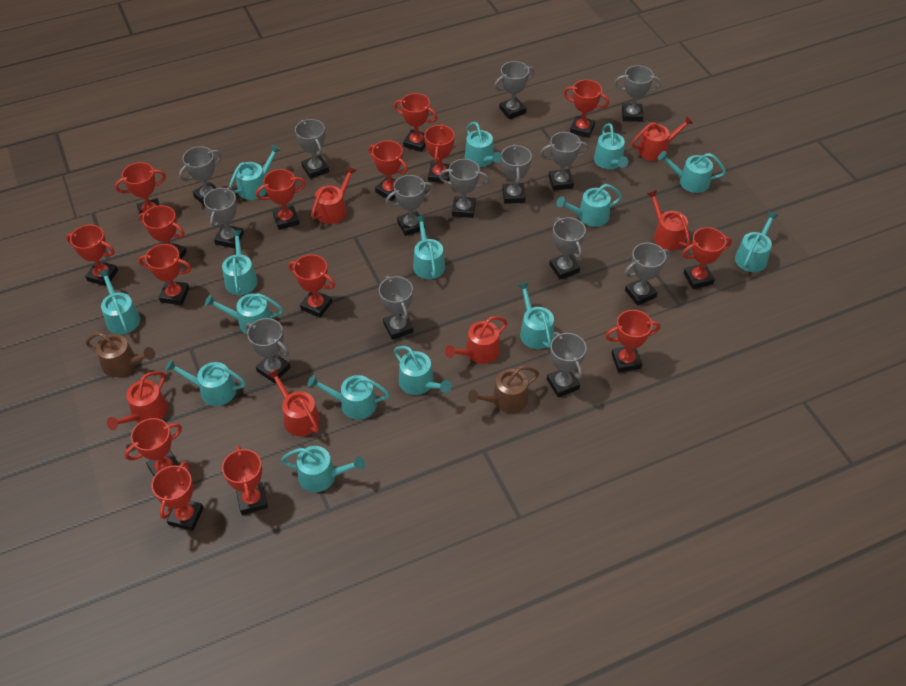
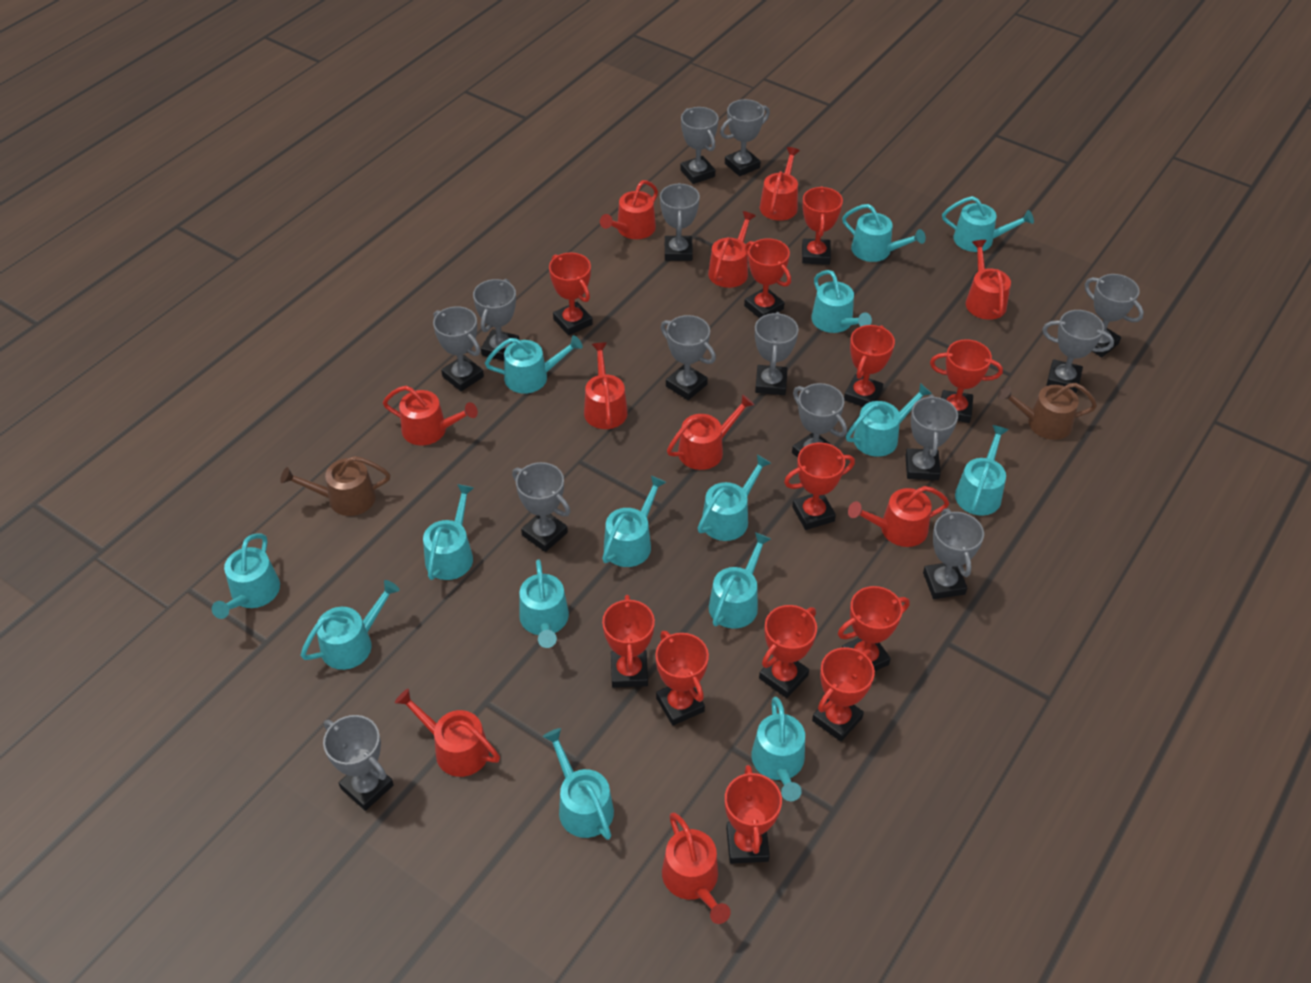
red trophy: [66,225,118,286] [115,162,166,218] [125,418,182,476] [139,205,187,259] [139,244,191,305] [151,461,203,531] [222,446,268,515] [256,169,306,230] [288,254,335,318] [369,140,408,201] [394,93,438,152] [424,124,455,183] [564,80,609,138] [605,310,660,372] [682,227,732,289] = 15 -> [549,253,593,335] [602,595,655,688] [655,631,709,726] [725,765,782,864] [744,238,791,318] [759,605,817,698] [784,443,855,530] [802,186,843,265] [812,647,875,741] [838,586,910,671] [844,325,895,407] [930,339,1003,423] = 12
red watering can: [107,371,168,430] [267,368,320,436] [311,166,357,224] [445,316,507,364] [631,116,694,161] [647,190,690,250] = 6 -> [383,386,478,446] [395,689,500,777] [584,343,628,429] [600,180,658,239] [662,813,731,924] [667,394,754,470] [708,211,756,288] [760,147,800,221] [848,486,949,547] [966,240,1011,320] = 10

